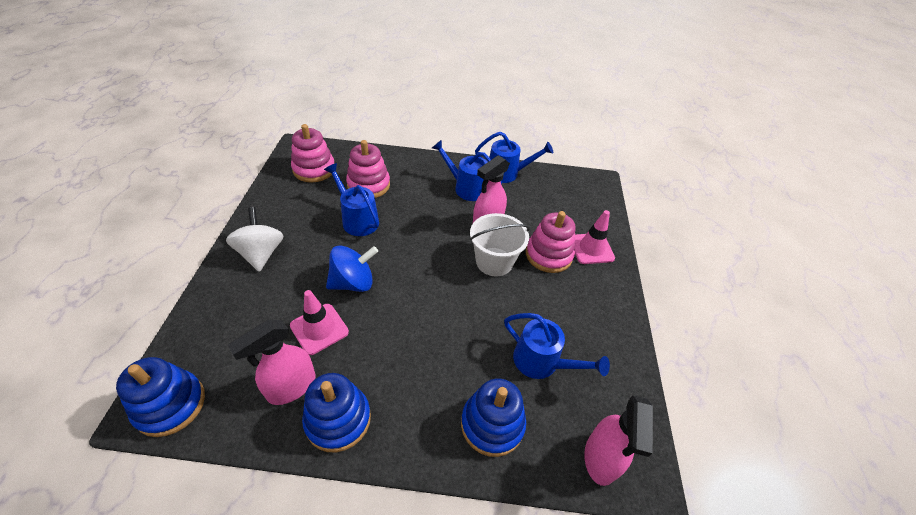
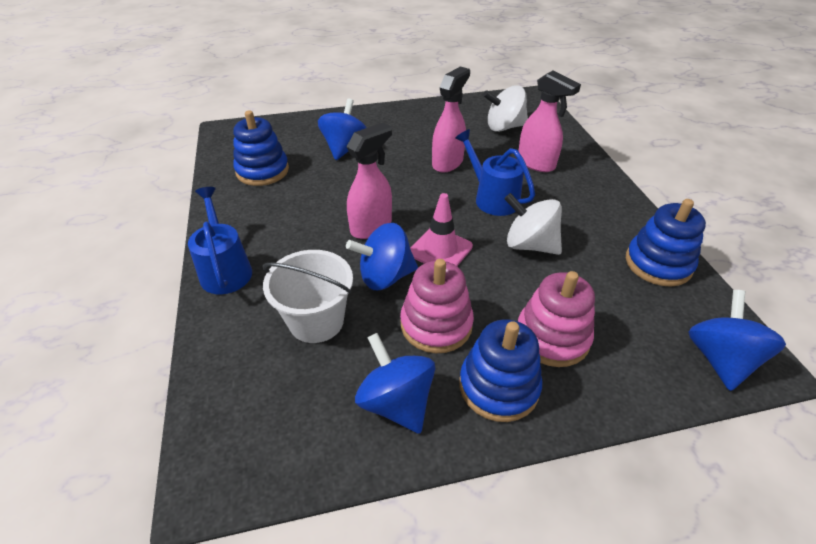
blue spinning top: [326,245,378,292] = 1 -> [318,98,367,160] [346,223,418,290] [355,333,435,434] [688,290,786,391] = 4
blue watering can: [324,163,379,236] [432,140,502,201] [475,132,553,183] [504,313,610,379] = 4 -> [188,187,252,294] [455,129,535,216] = 2
pink stacking toy: [291,124,335,182] [346,140,390,198] [526,211,576,273] = 3 -> [400,259,474,353] [518,271,595,367] = 2
pink traffic cone: [290,290,349,355] [575,210,615,264] = 2 -> [410,193,473,266] = 1
white spinning top: [226,207,283,272] = 1 -> [483,85,528,132] [504,193,562,255] = 2

